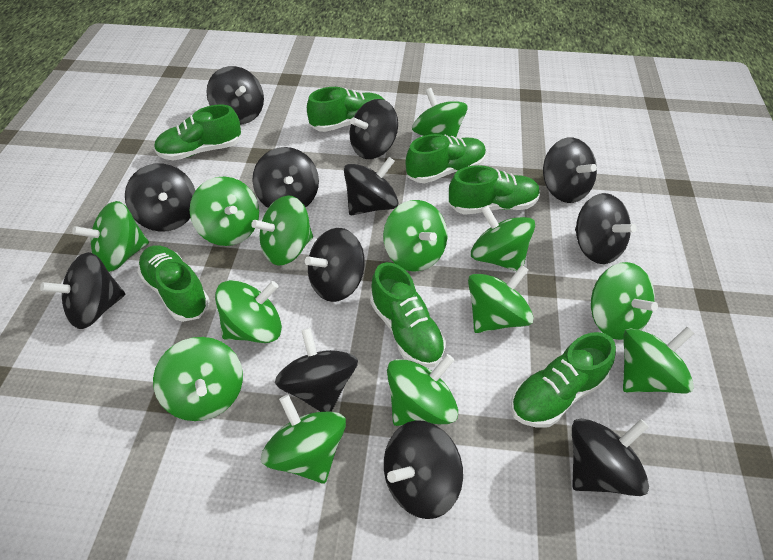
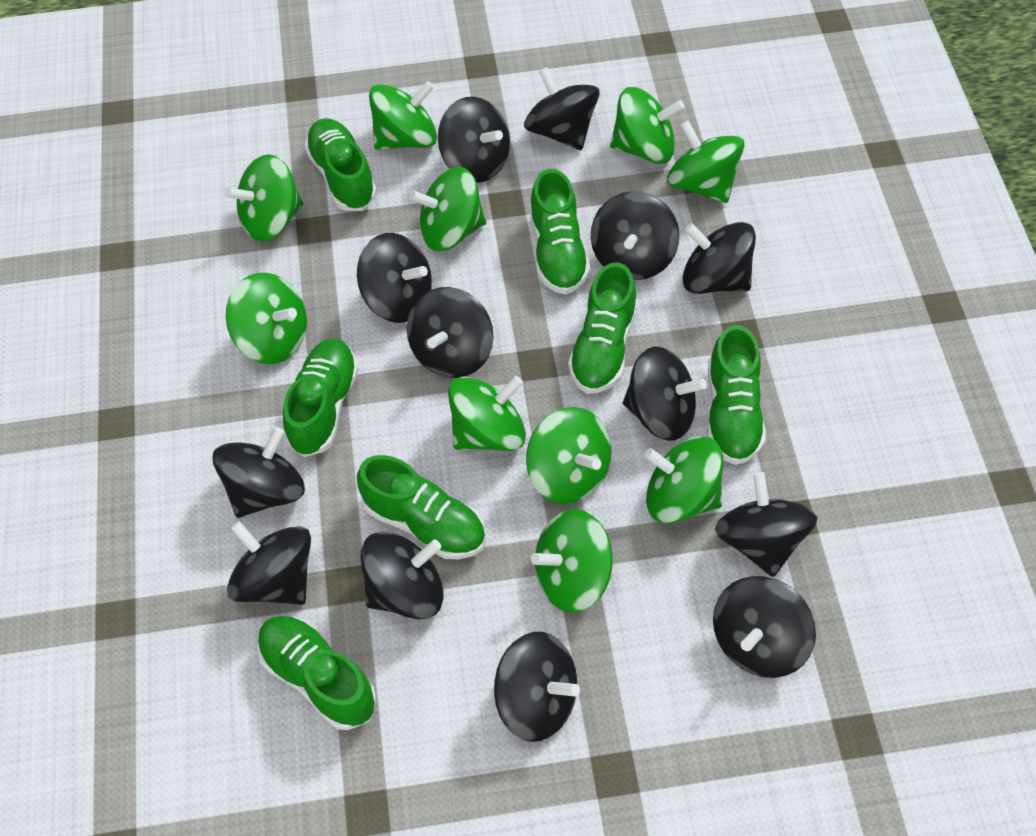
black spinning top: [40,252,125,329] [125,164,195,232] [206,66,264,124] [252,147,319,208] [275,328,358,412] [305,228,365,302] [344,157,399,215] [350,99,398,159] [384,420,463,519] [543,137,597,203] [572,418,649,496] [575,193,636,264] = 12 -> [213,427,305,518] [227,521,311,605] [357,233,432,323] [360,532,444,619] [407,287,494,378] [438,97,510,183] [494,632,580,742] [524,67,600,150] [591,191,679,280] [623,347,707,441] [683,222,756,294] [713,576,816,678] [715,472,817,577] = 13
green spinning top: [72,201,149,272] [153,337,243,421] [190,176,259,246] [215,280,282,343] [251,195,313,266] [261,395,346,484] [383,200,447,272] [387,354,458,426] [412,88,467,137] [468,265,534,333] [471,205,535,271] [591,262,658,340] [623,327,694,393] = 13 -> [225,154,303,242] [226,273,307,364] [369,81,437,150] [409,167,486,251] [448,376,526,451] [526,407,611,504] [531,509,613,613] [610,87,685,164] [644,436,723,524] [667,120,745,203] = 10

